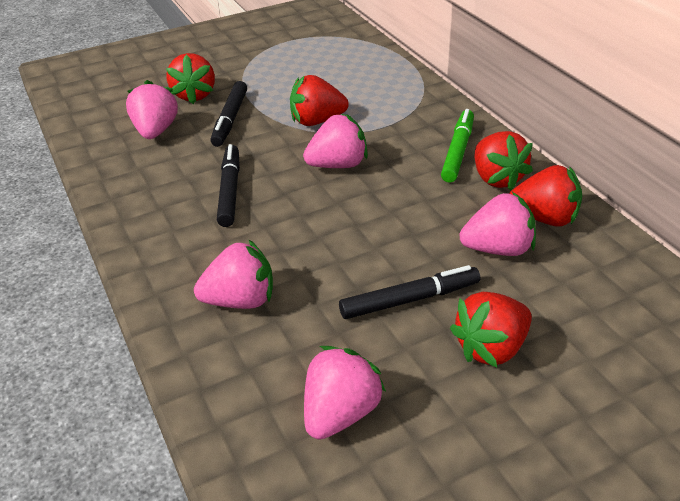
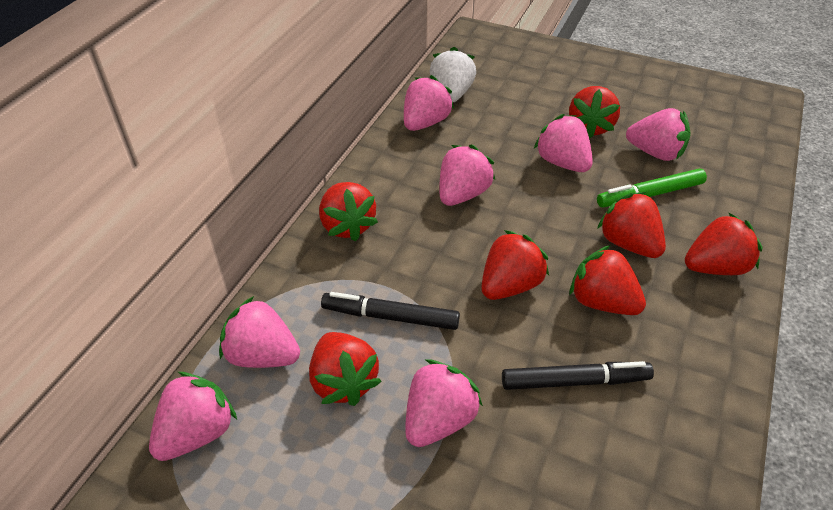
black marker: [210,81,247,147] [217,144,240,227] [339,265,480,319] = 3 -> [321,292,460,330] [502,361,654,390] = 2
pink strawberry: [126,80,178,139] [194,239,273,309] [303,114,368,168] [304,346,386,440] [459,192,536,256] = 5 -> [149,372,237,461] [219,296,300,368] [404,75,454,131] [405,359,483,447] [439,145,495,206] [534,114,593,172] [626,108,691,161] = 7
red strawberry: [166,53,215,104] [290,75,349,126] [450,292,532,368] [475,131,533,191] [509,165,582,227] = 5 -> [309,332,382,406] [319,182,378,242] [481,230,549,300] [569,86,620,138] [570,245,646,315] [597,192,666,258] [685,212,763,275] = 7
white strawberry: none = 0 -> [430,47,476,102] = 1

